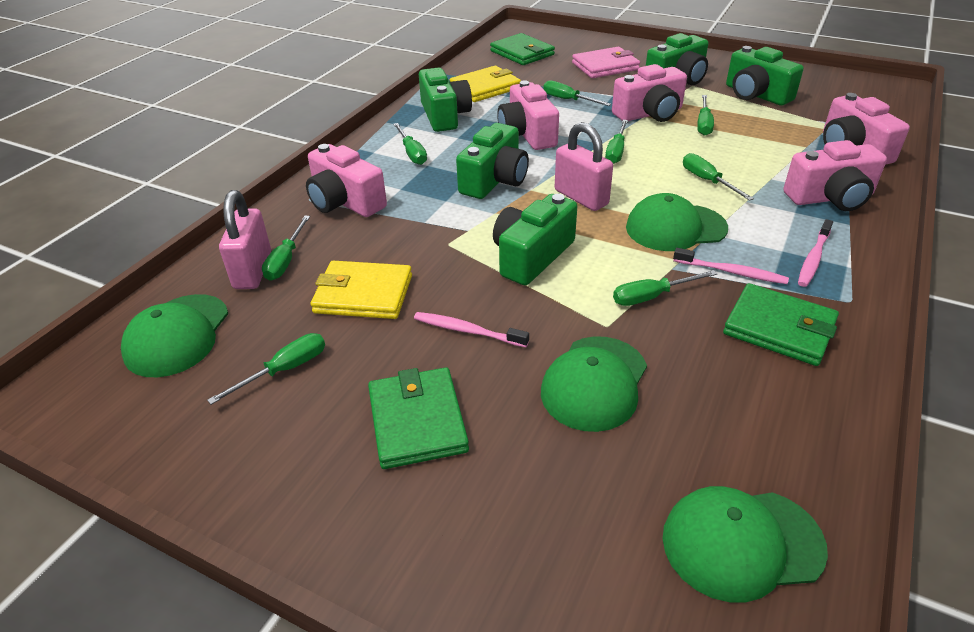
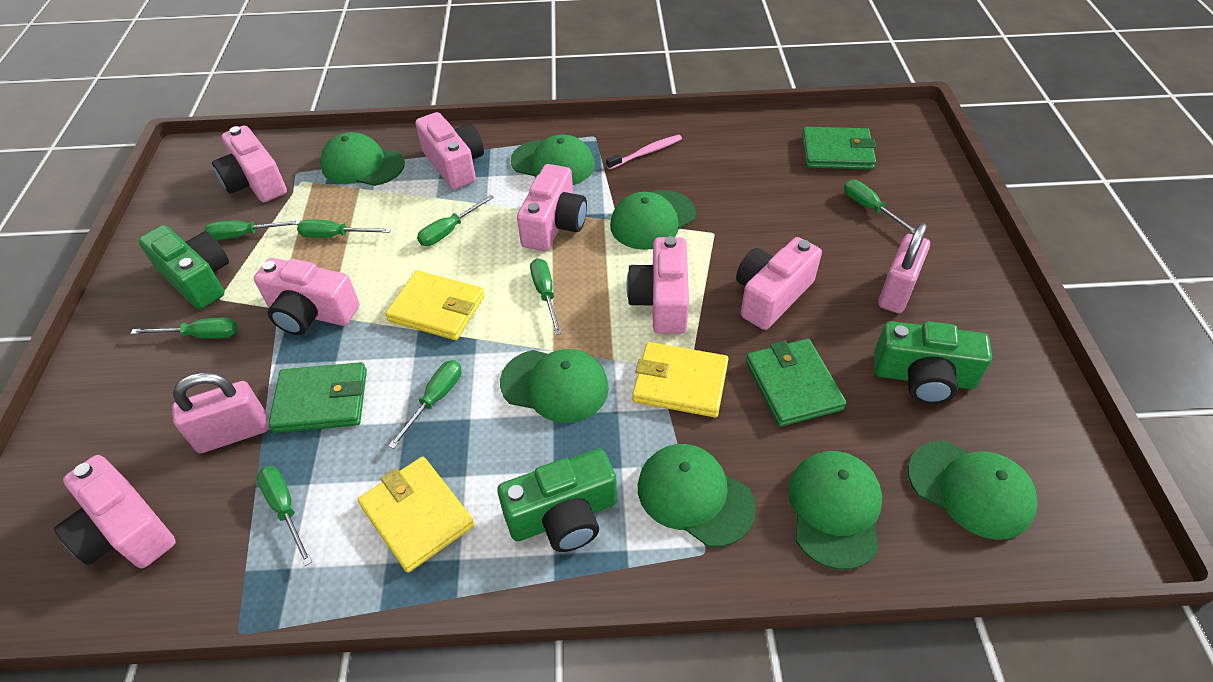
green camera: [419,68,472,132] [456,123,529,199] [493,194,577,285] [646,33,708,85] [726,46,804,106] = 5 -> [138,225,229,310] [497,449,617,552] [874,321,992,404] = 3
green cap: [121,294,228,377] [541,336,647,432] [626,193,728,251] [663,486,828,602] = 4 -> [320,132,405,186] [500,349,609,423] [511,135,594,185] [610,190,696,250] [638,444,756,547] [788,451,882,570] [908,441,1038,540] = 7
pink camera: [306,144,387,217] [497,80,559,150] [612,64,687,122] [783,140,887,211] [823,93,910,165] = 5 -> [54,455,176,568] [212,125,287,202] [254,258,359,335] [415,112,484,190] [517,164,587,251] [626,236,689,334] [736,237,822,330] = 7
pink toothbrush: [414,312,529,347] [673,248,789,284] [798,219,833,287] = 3 -> [606,135,682,169] = 1
pink wallet: [572,47,640,78] = 1 -> none = 0
yellow wallet: [311,261,412,319] [450,66,521,102] = 2 -> [358,457,474,573] [385,270,485,340] [632,342,728,417] = 3

